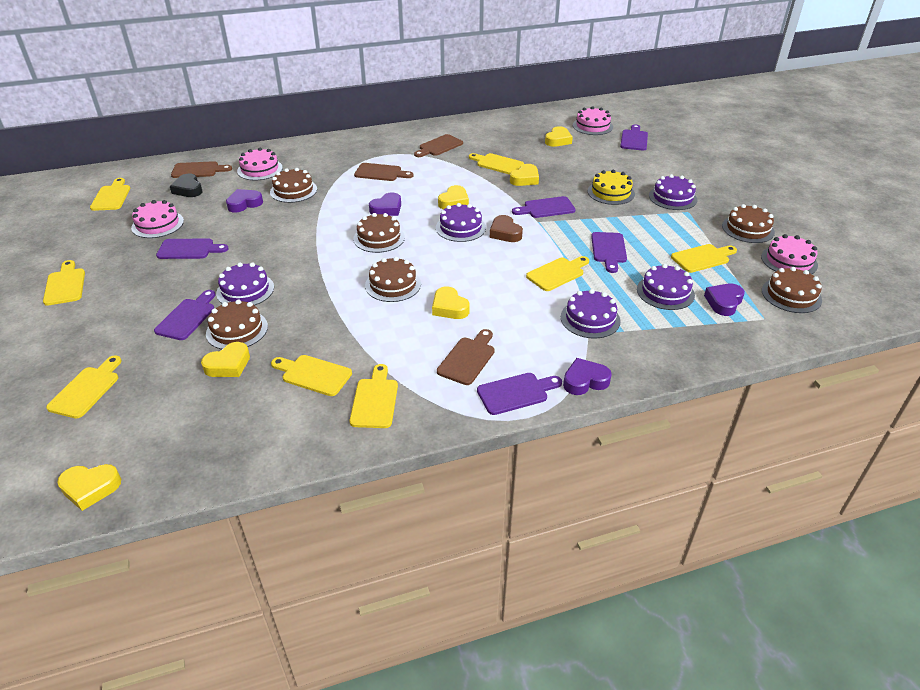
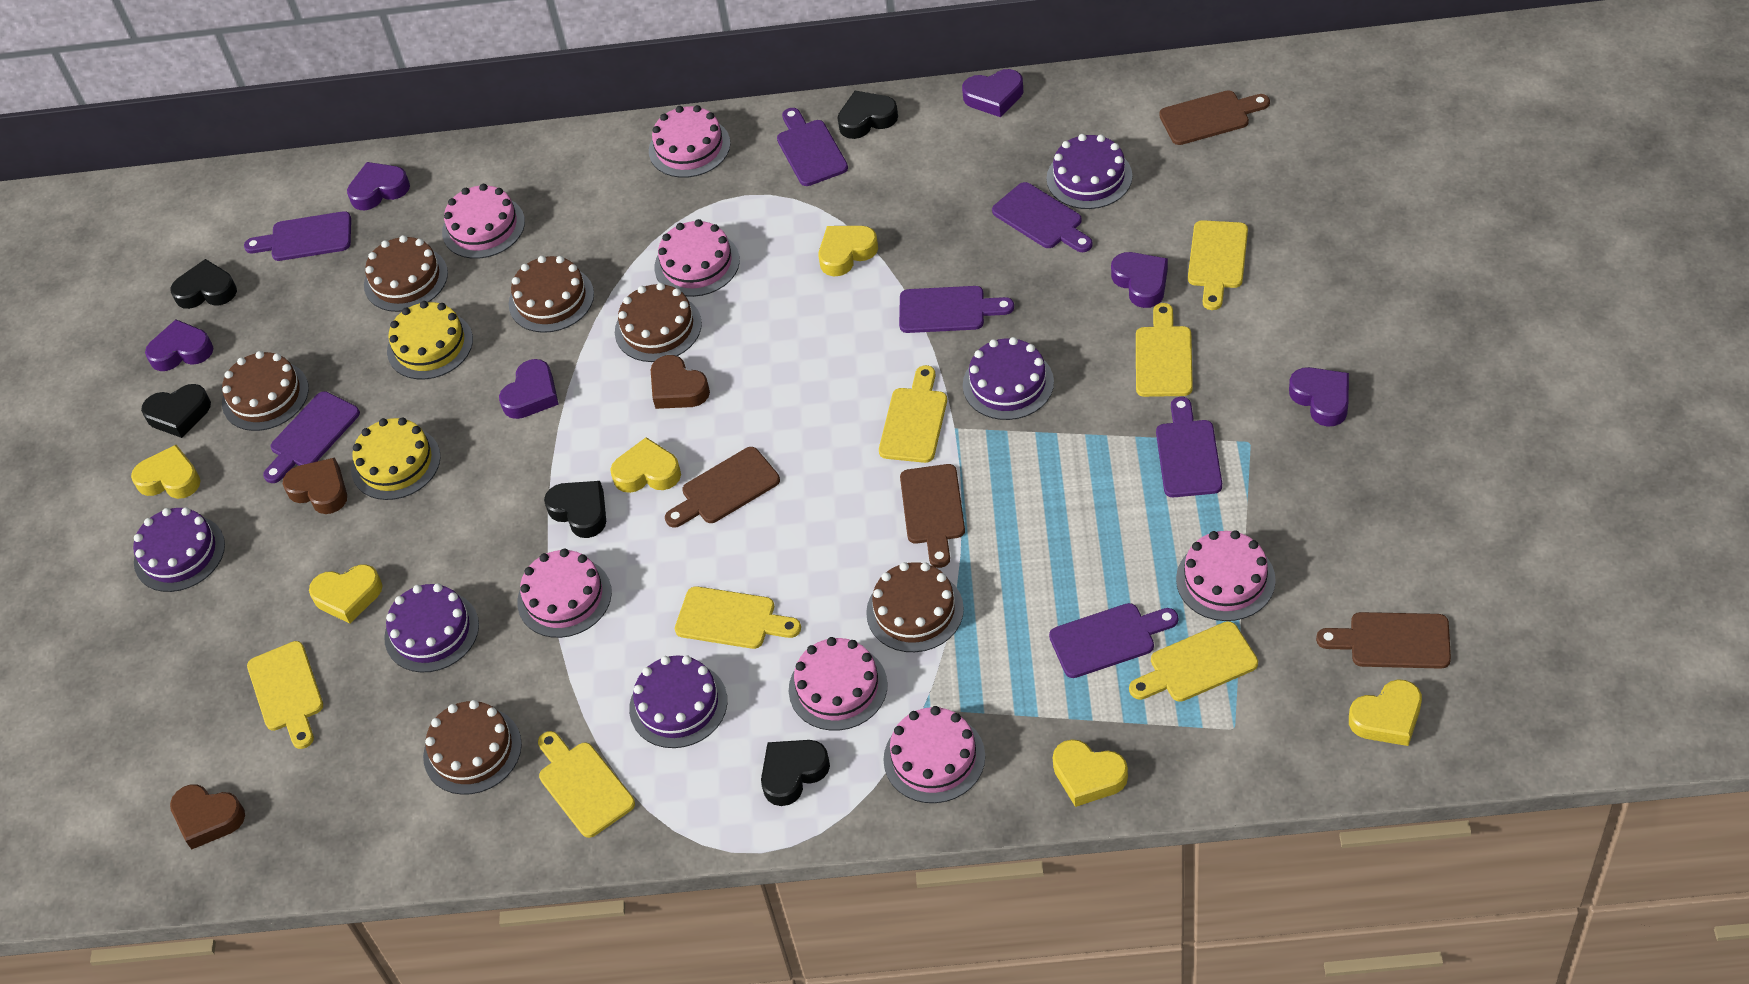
black heart: [170,174,203,197] = 1 -> [141,384,211,438] [170,259,237,309] [544,481,606,538] [761,740,830,806] [837,91,898,139] = 5
brown heart: [490,215,523,242] = 1 -> [170,784,245,849] [283,458,347,514] [651,355,710,409] = 3
pink cake: [131,200,184,238] [237,148,283,181] [573,106,613,135] [761,234,818,274] = 4 -> [442,184,525,259] [517,549,612,638] [649,105,730,178] [655,219,740,297] [789,637,888,731] [883,706,985,803] [1176,530,1276,621] = 7
purple cutting board: [154,290,215,340] [156,238,228,259] [477,373,562,415] [512,196,576,218] [591,232,627,273] [620,125,648,151] = 6 -> [244,211,351,261] [263,391,360,483] [777,108,848,186] [899,286,1014,333] [992,182,1093,252] [1049,603,1178,678] [1156,397,1222,497] = 7
purple heart: [226,189,263,213] [369,192,401,216] [563,358,612,395] [704,283,745,316] = 4 -> [145,319,213,371] [347,162,410,210] [499,359,559,419] [962,69,1023,117] [1111,252,1168,308] [1289,367,1349,427] = 6
yellow cake: [588,170,635,205] = 1 -> [351,417,441,500] [387,301,473,379] = 2
yellow cutting board: [43,260,85,306] [46,355,121,419] [90,178,130,211] [271,355,352,396] [350,364,398,428] [469,153,524,175] [526,256,589,291] [671,244,737,273] = 8 -> [247,641,323,749] [538,731,635,838] [675,586,801,649] [879,365,947,463] [1129,621,1258,702] [1136,303,1193,397] [1188,220,1248,310] = 7

